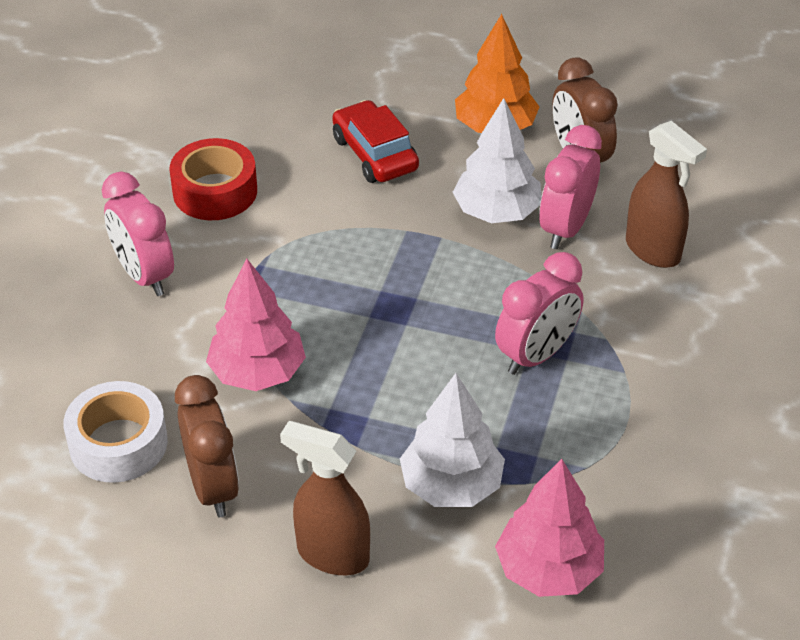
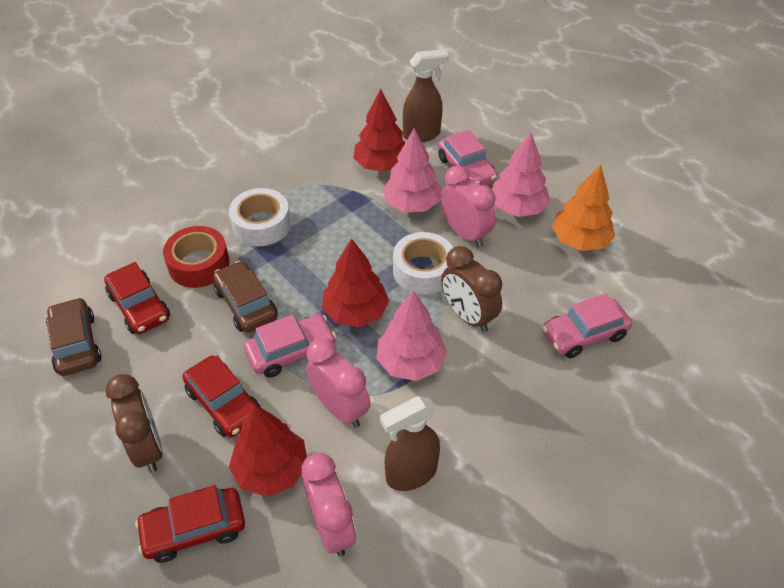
brown car: none = 0 -> [46,297,101,376] [213,261,278,333] = 2
pink car: none = 0 -> [244,314,336,378] [438,130,497,186] [542,293,632,358] = 3
pink tree: [206,259,306,391] [495,459,604,597] = 2 -> [377,291,447,381] [382,129,441,213] [492,132,550,217] = 3
red car: [332,100,419,183] = 1 -> [104,262,170,334] [135,485,245,563] [182,356,261,437] = 3
red tree: none = 0 -> [229,404,307,497] [322,238,389,327] [354,89,405,172] = 3
white tape: [63,381,168,483] = 1 -> [229,188,291,246] [393,232,453,295] = 2
white tree: [400,373,505,507] [453,98,541,223] = 2 -> none = 0

